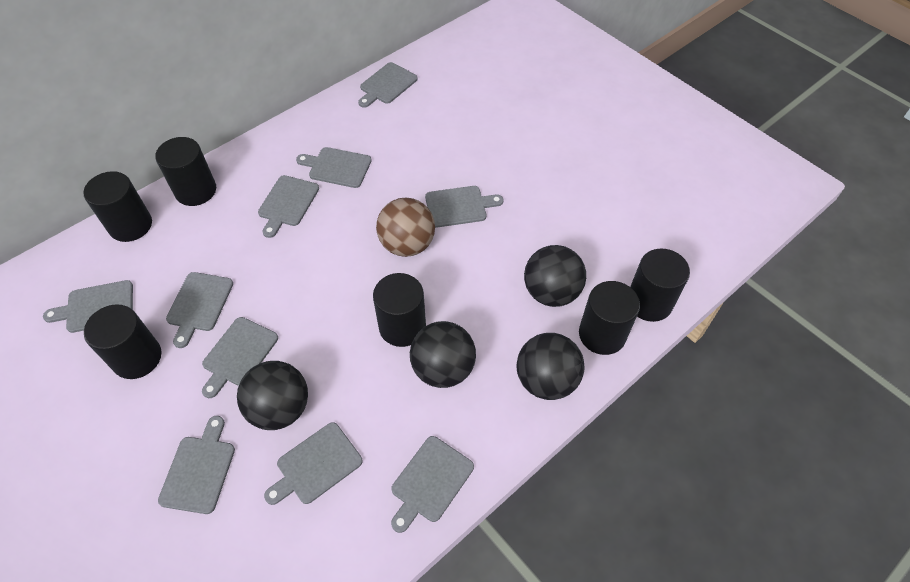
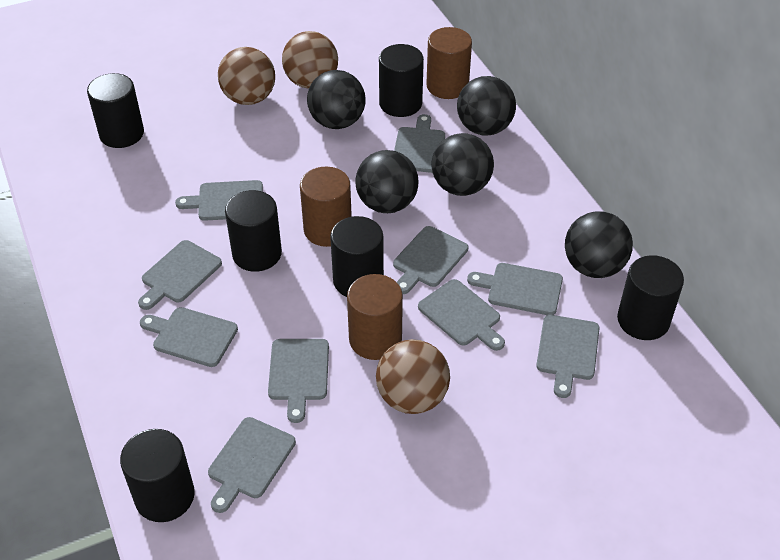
black ball: [237,361,308,430] [410,321,476,388] [517,333,584,400] [524,245,586,307] = 4 -> [307,70,366,129] [355,150,419,213] [432,133,494,196] [457,76,516,135] [565,211,633,278] = 5
brown ball: [376,198,435,257] = 1 -> [218,47,275,105] [282,31,338,89] [376,339,450,414] = 3
brown cylinder: none = 0 -> [300,167,352,247] [347,274,403,360] [426,27,472,99] = 3

